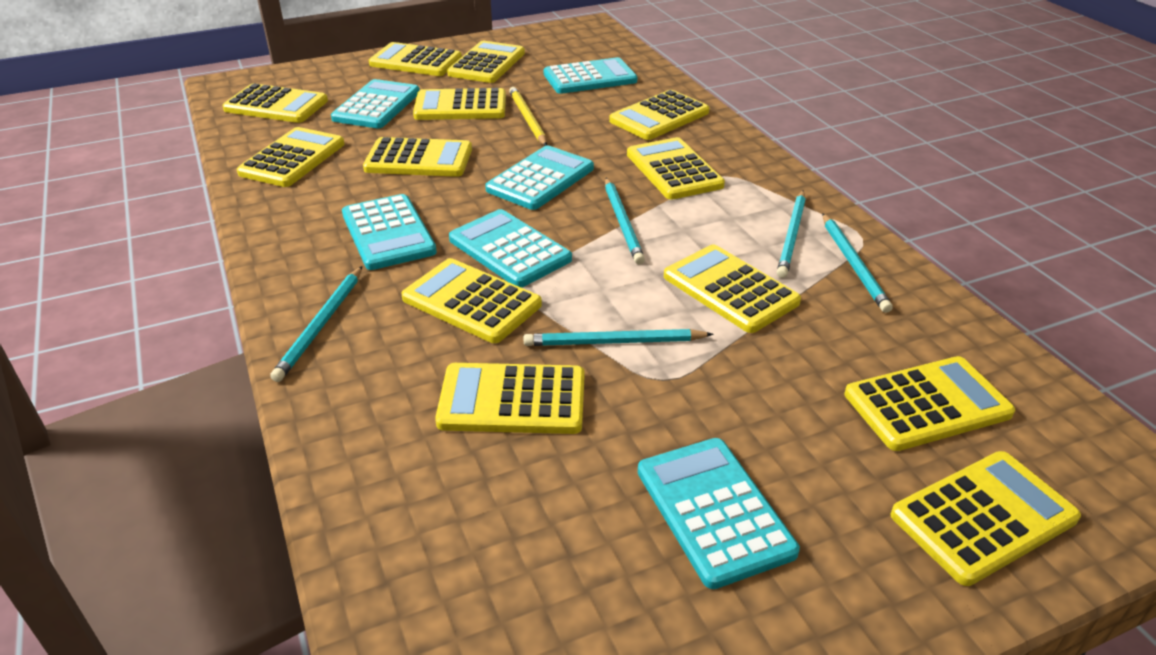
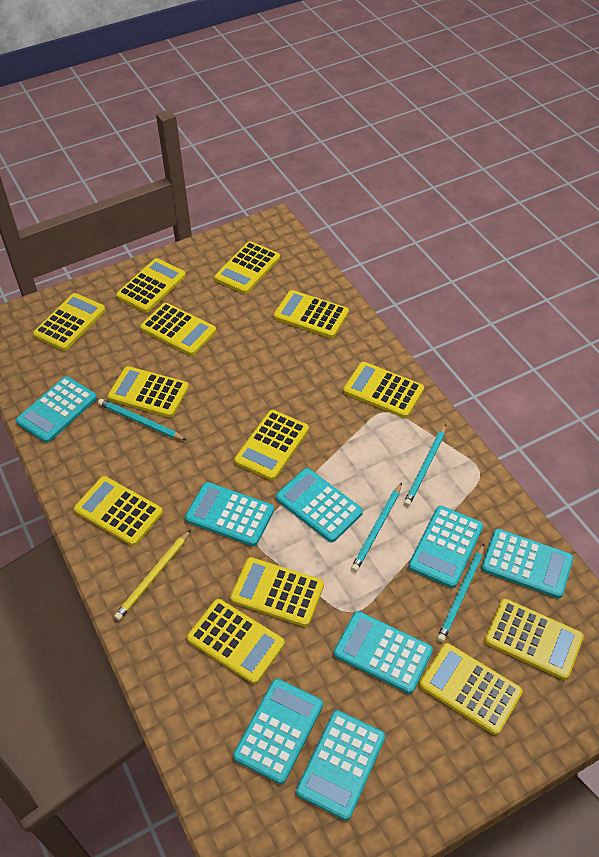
turquoise calculator: [331,79,420,128] [342,194,437,270] [449,209,572,287] [485,145,594,210] [544,57,638,94] [638,438,800,589] = 6 -> [16,376,97,443] [185,482,274,546] [233,678,323,784] [276,468,363,542] [296,710,385,820] [334,611,433,694] [408,506,483,588] [481,529,574,598] = 8
turquoise pencil: [270,266,362,382] [524,329,714,346] [605,178,645,264] [777,191,806,278] [822,213,893,313] = 5 -> [98,399,186,440] [351,483,402,572] [404,425,446,507] [437,544,484,642] = 4

